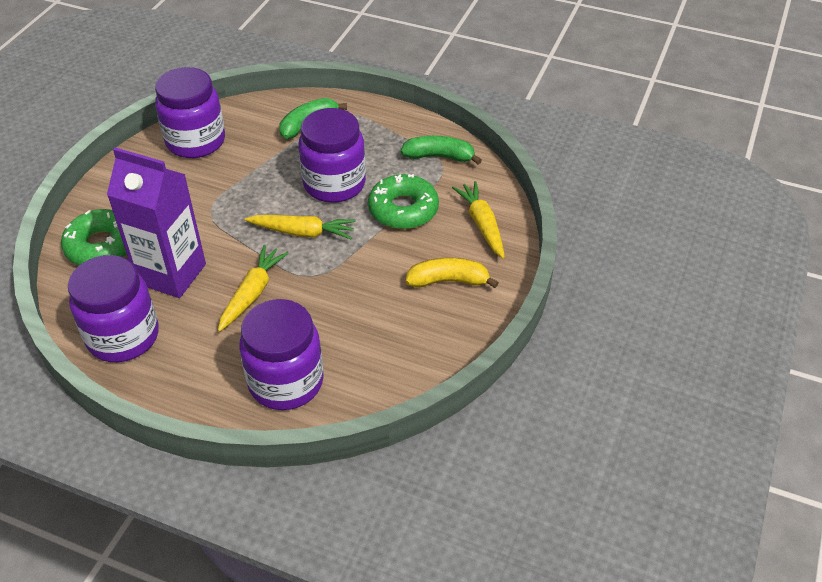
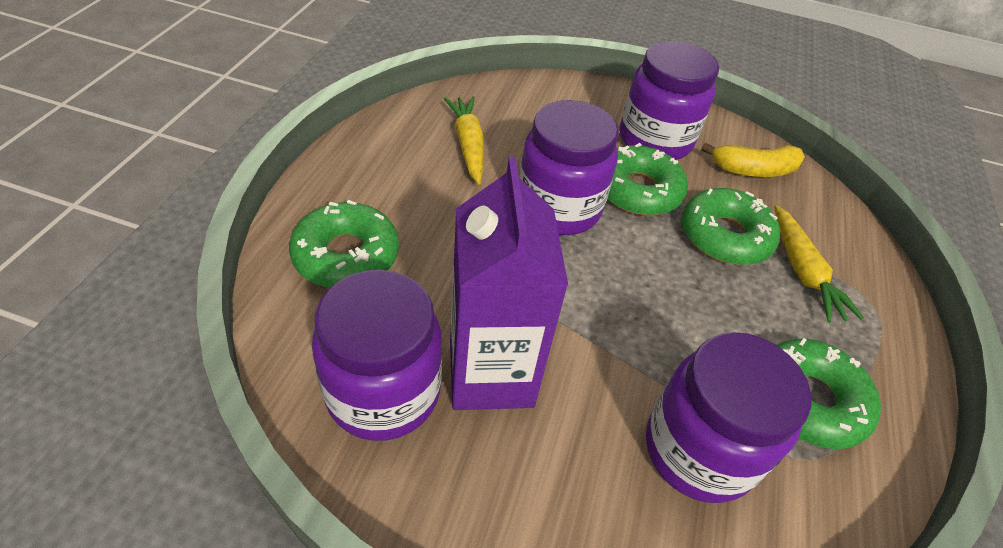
green banana: [279,98,347,139] [401,136,482,164] = 2 -> none = 0
green donut: [61,209,127,265] [368,174,439,229] = 2 -> [289,200,399,288] [607,143,688,215] [682,188,780,265] [777,338,881,449] = 4
yellow carrot: [218,245,289,332] [245,215,356,239] [452,181,505,259] = 3 -> [444,96,484,184] [774,205,864,323] = 2

